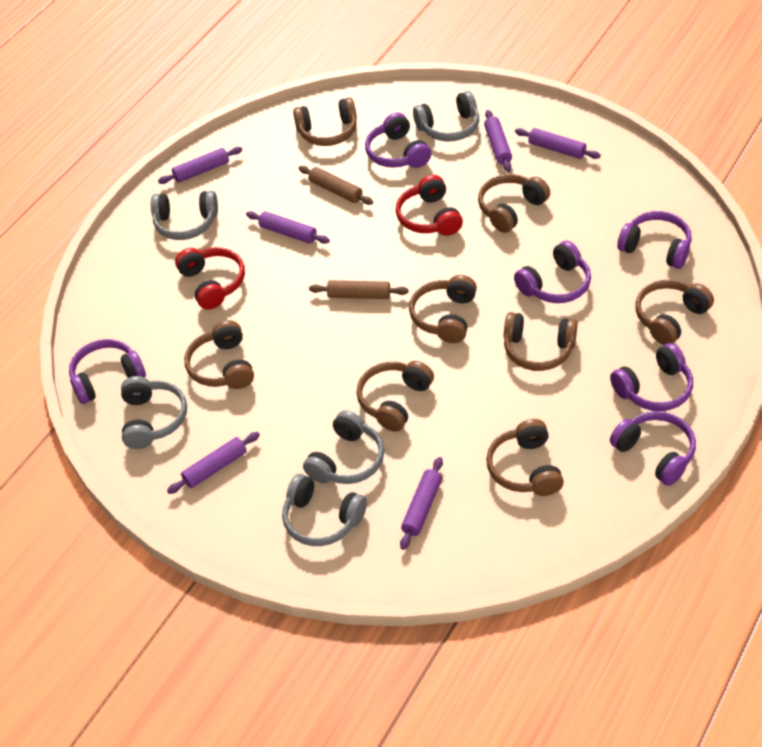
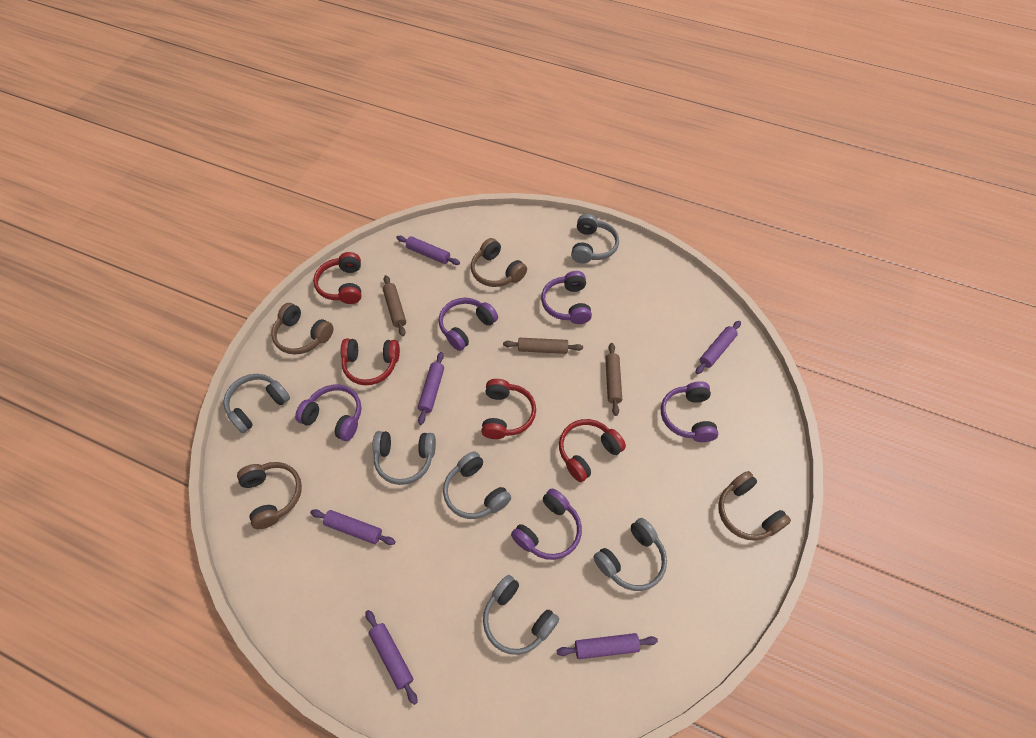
brown headphones: [184,320,254,389] [293,97,357,146] [356,361,434,432] [409,275,477,343] [478,174,550,233] [486,419,564,496] [504,312,577,371] [635,279,714,345] = 8 -> [237,462,302,529] [271,303,333,354] [471,238,527,287] [718,471,791,541] = 4
brown rolling pin: [298,166,373,205] [309,280,409,299] = 2 -> [383,275,406,336] [503,338,583,354] [605,343,622,416] = 3
grey headphones: [121,376,187,449] [151,191,218,240] [282,474,367,546] [303,410,384,484] [413,91,479,141] = 5 -> [223,374,290,433] [372,431,436,485] [443,452,511,519] [483,575,559,655] [571,214,619,263] [594,518,667,591] = 6
purple headphones: [69,339,146,404] [365,112,431,168] [514,241,591,303] [610,343,693,411] [610,411,696,486] [617,211,692,269] = 6 -> [295,385,361,441] [439,298,498,351] [511,489,582,560] [541,271,592,324] [661,381,718,442] = 5
red headphones: [175,247,245,310] [396,175,463,236] = 2 -> [313,252,361,304] [341,338,400,385] [481,379,536,439] [559,419,626,482] = 4

